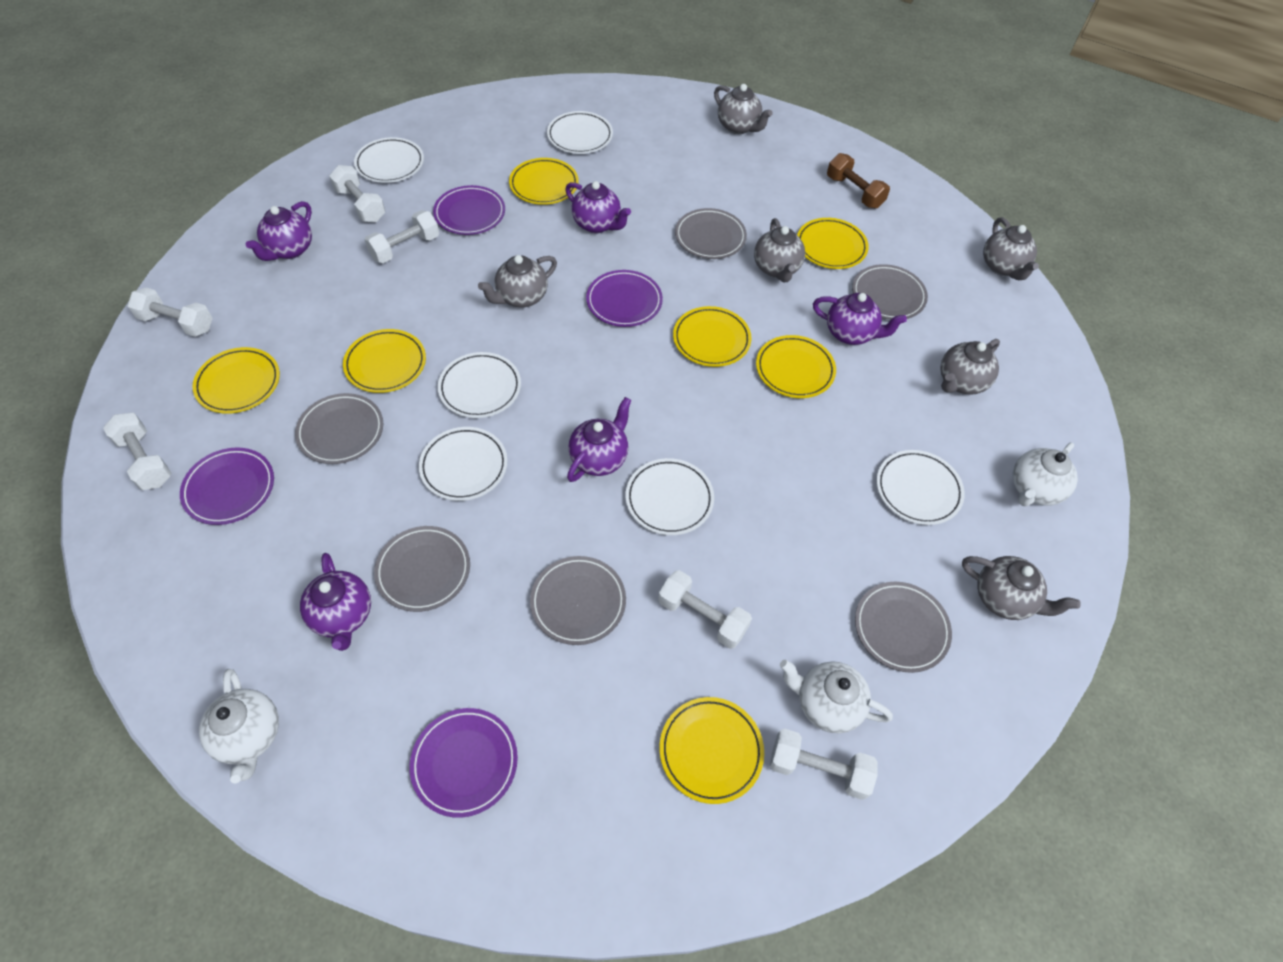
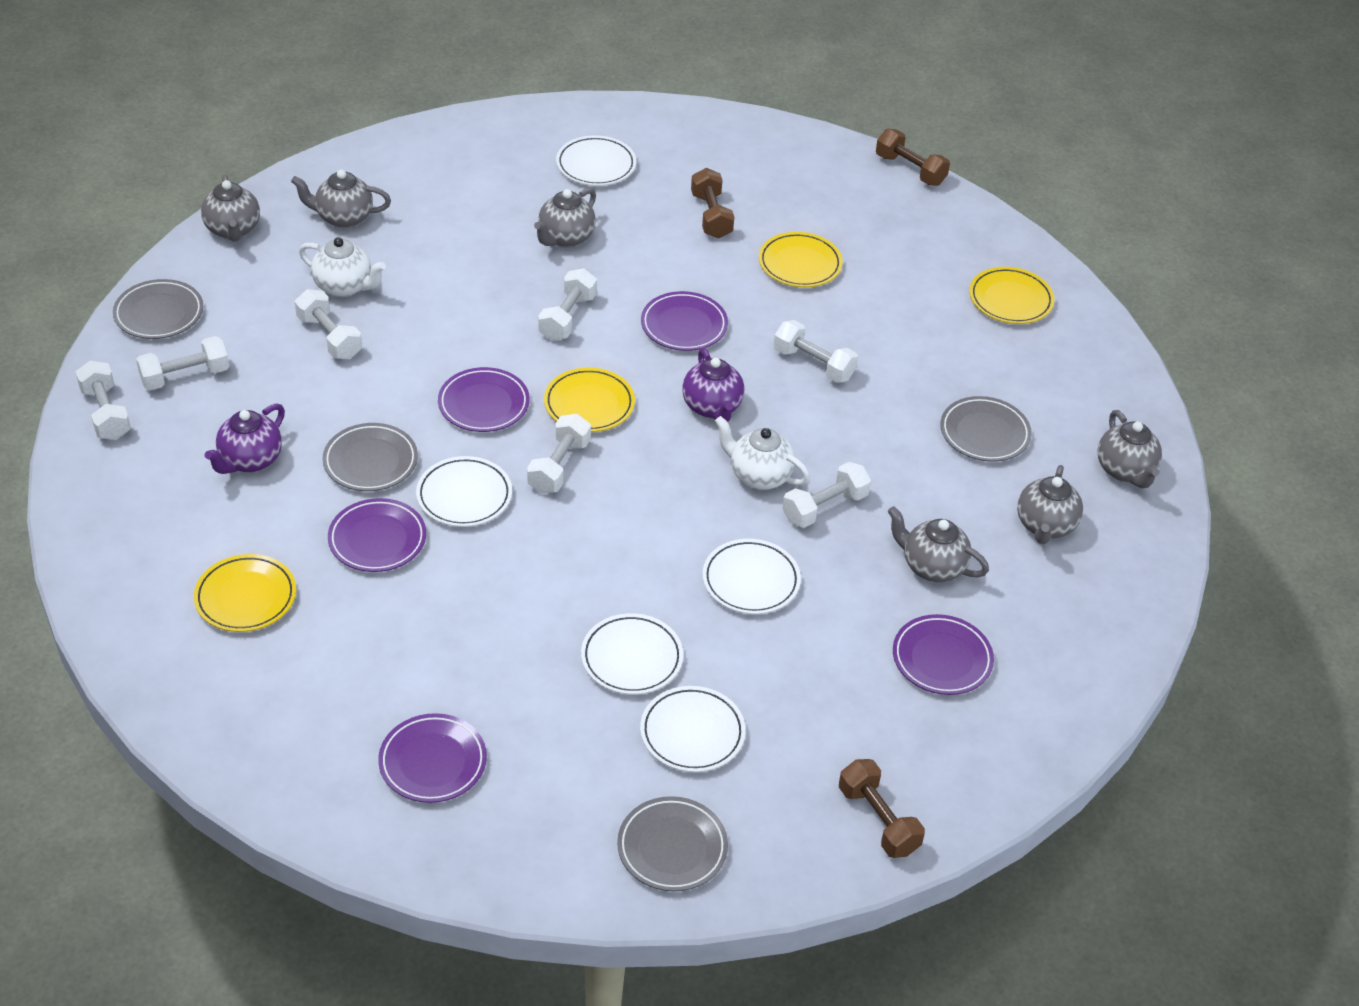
brown dumbbell: [827,153,890,208] = 1 -> [691,168,734,239] [839,759,925,858] [876,128,950,186] = 3
grey plate: [295,393,383,464] [374,526,470,612] [530,556,626,645] [675,208,747,259] [852,264,928,320] [855,582,952,673] = 6 -> [113,279,203,339] [323,423,418,491] [617,796,728,891] [940,396,1032,462] = 4
purple plate: [180,448,274,525] [410,708,518,818] [433,185,505,235] [586,270,663,327] = 4 -> [328,498,426,572] [378,713,487,803] [438,367,530,432] [641,291,728,351] [893,614,994,695] = 5
purple teapot: [246,201,312,261] [300,553,371,651] [565,181,631,233] [567,397,631,482] [813,293,907,345] = 5 -> [205,403,285,474] [682,348,744,422] = 2
white dumbbell: [103,413,172,490] [127,288,213,337] [329,165,385,222] [365,210,439,263] [658,570,752,649] [770,729,878,800] = 6 -> [76,360,131,440] [136,336,229,390] [295,289,362,359] [527,414,591,494] [538,268,597,341] [773,320,858,383] [782,462,871,528] = 7
white plate: [354,137,424,183] [419,427,507,501] [438,352,521,418] [547,111,613,154] [626,458,714,535] [876,450,965,525] = 6 -> [416,456,512,527] [556,135,636,186] [581,613,683,695] [640,686,746,772] [702,539,801,614] = 5
white teapot: [199,669,279,784] [780,659,893,733] [1013,443,1078,506] = 3 -> [299,237,386,297] [715,416,810,490] = 2
yellow plate: [193,347,280,414] [343,329,426,393] [509,158,579,205] [660,697,764,804] [673,306,751,367] [756,335,836,398] [797,218,869,269] = 7 -> [194,554,296,632] [544,368,635,432] [759,232,843,287] [969,267,1054,324] = 4

